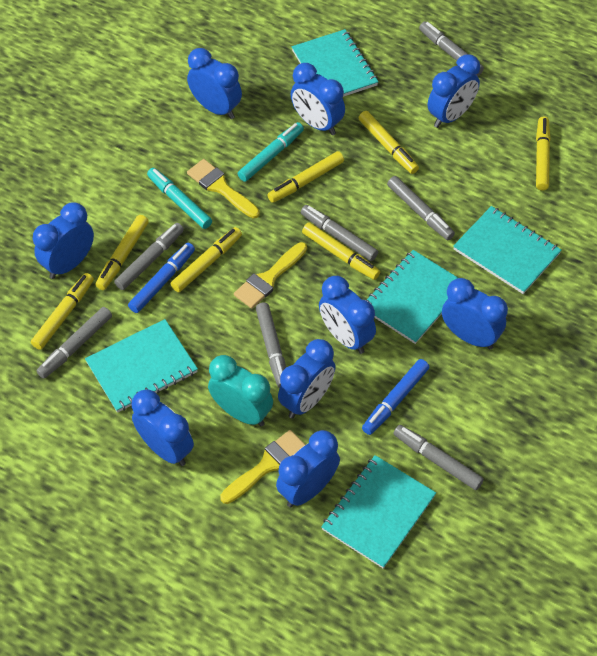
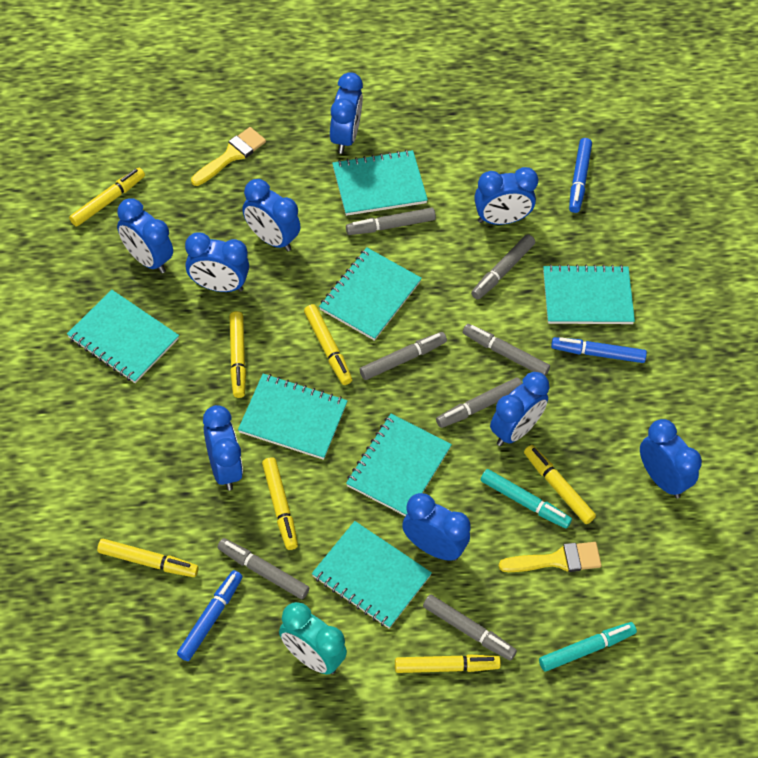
blue marker: [128,243,195,313] [362,359,429,435] = 2 -> [177,570,243,661] [551,337,647,363] [569,138,592,213] = 3
turquoise notebook: [85,319,198,413] [292,29,378,97] [321,455,436,568] [366,250,458,344] [453,206,562,294] = 5 -> [67,290,179,383] [238,374,348,460] [312,521,432,629] [319,247,422,341] [332,150,428,216] [346,414,452,516] [543,264,635,324] = 7
yellow brush: [187,159,260,218] [220,430,305,504] [234,242,307,309] = 3 -> [191,127,266,186] [499,542,602,572] = 2

